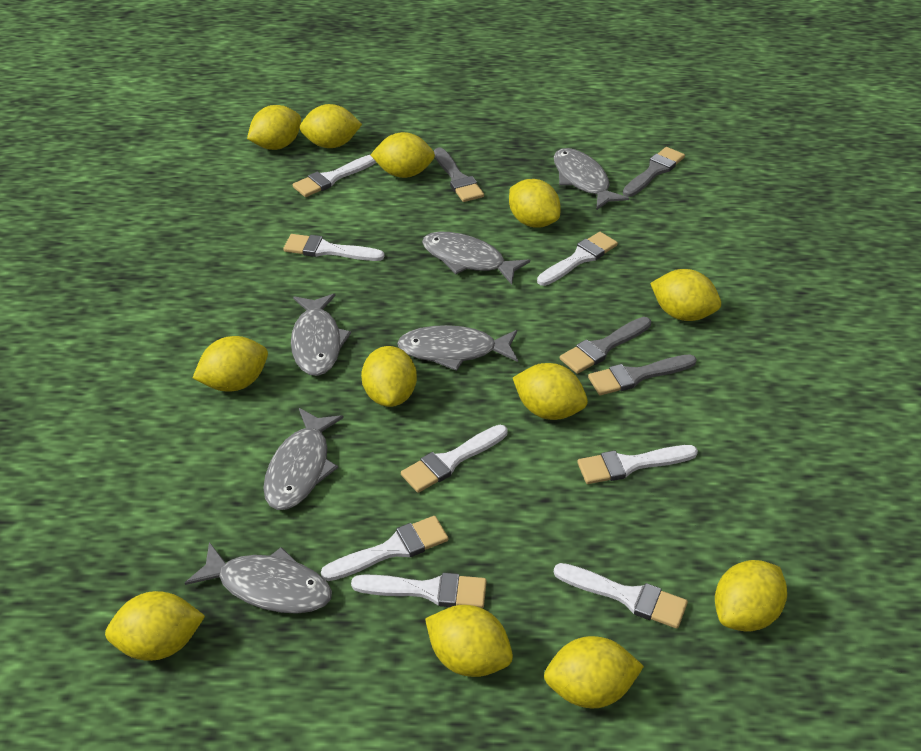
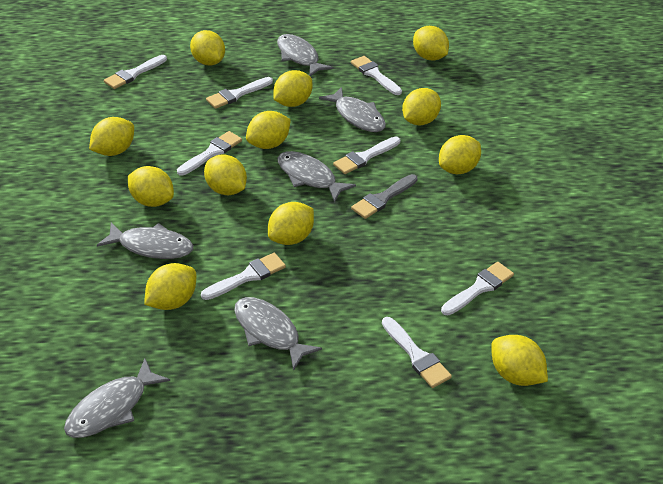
grey brush: [434,147,484,202] [560,317,651,374] [588,354,697,395] [623,147,685,197] = 4 -> [351,174,418,219] = 1

